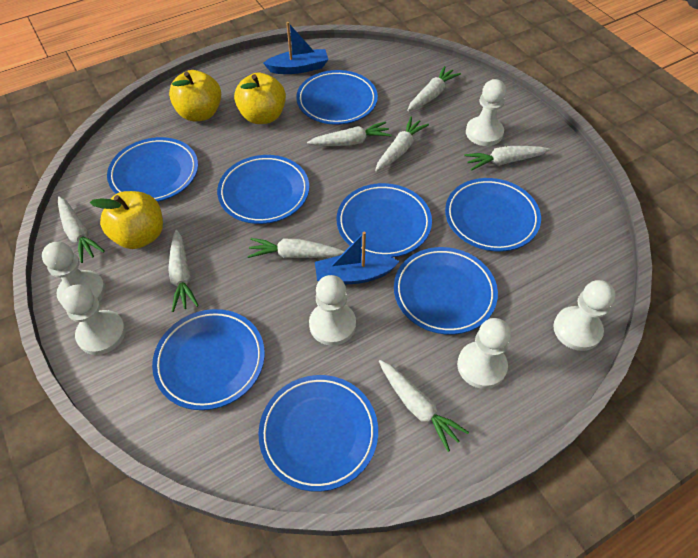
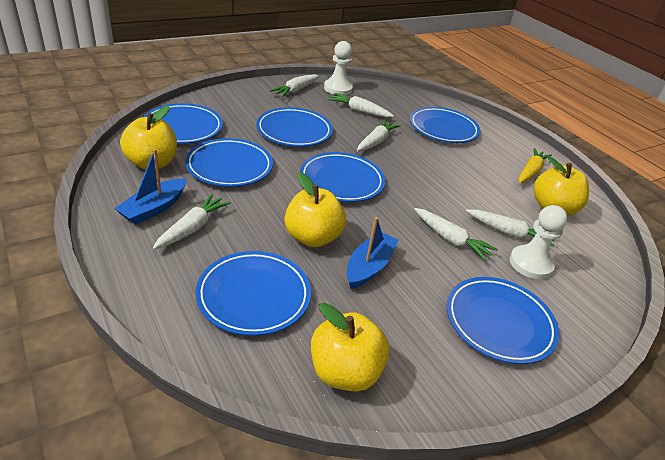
blue plate: [107,137,198,202] [152,309,265,410] [217,155,309,224] [258,375,378,492] [296,70,378,125] [337,183,432,257] [394,247,498,335] [445,178,541,252] = 8 -> [143,103,223,144] [185,138,273,187] [196,251,311,336] [256,107,333,147] [300,152,385,202] [410,107,480,143] [447,277,559,364] = 7
white carrot: [58,196,105,263] [168,230,199,312] [247,238,345,259] [307,121,392,146] [375,117,429,172] [379,360,469,452] [407,66,461,111] [464,146,550,171] = 8 -> [153,194,231,249] [269,74,319,97] [328,93,394,117] [357,119,401,151] [414,208,498,261] [466,209,555,247] = 6
white pawn: [42,242,106,305] [61,285,126,355] [309,275,356,346] [457,318,511,389] [466,79,506,146] [553,280,616,351] = 6 -> [324,41,353,95] [510,205,568,279] = 2
yellow apple: [90,191,163,249] [169,70,221,121] [234,73,286,124] = 3 -> [120,106,177,170] [285,172,346,248] [311,303,390,391] [534,156,589,216] = 4
yellow carrot: none = 0 -> [519,148,552,183] = 1

